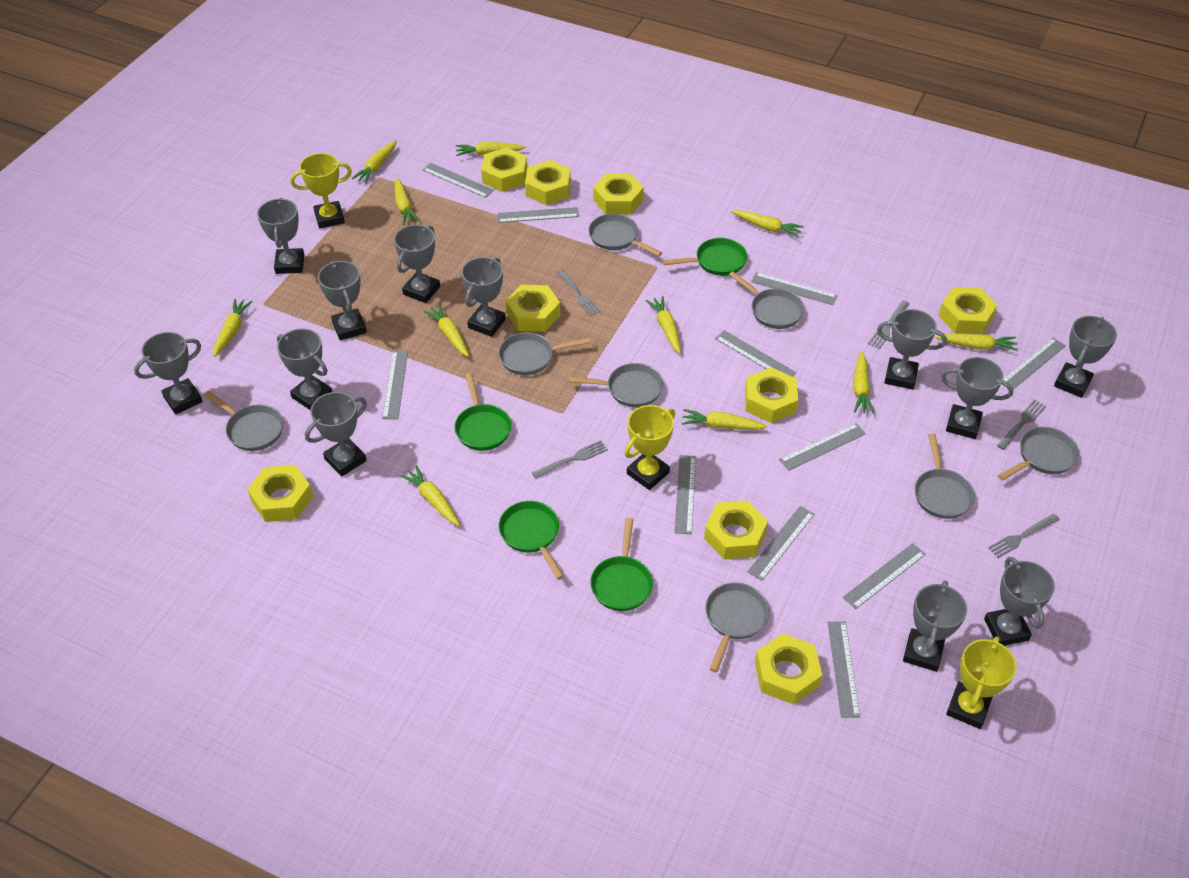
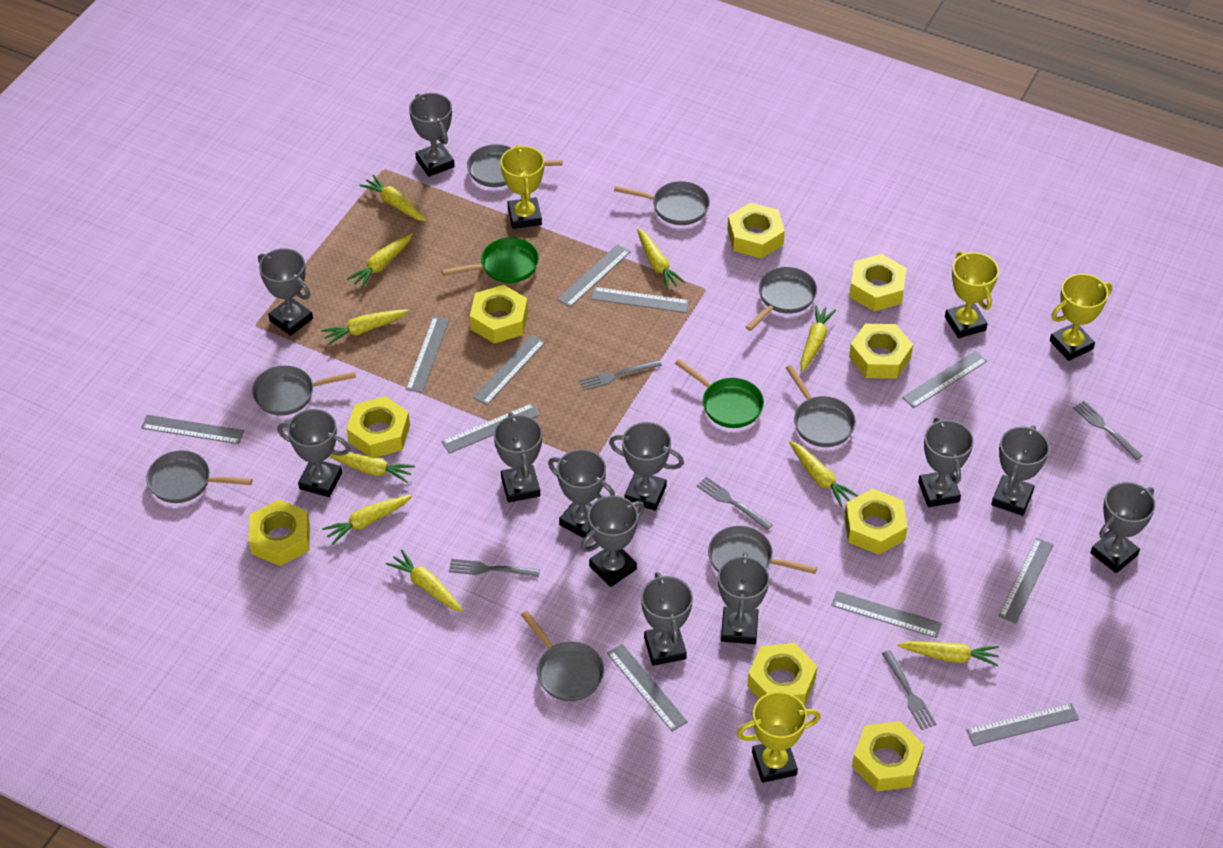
green pan: [455,373,511,451] [499,501,564,580] [590,518,653,611] [663,238,747,276] = 4 -> [442,237,539,283] [675,359,764,428] = 2
yellow carrot: [214,299,252,357] [351,140,397,184] [395,177,420,225] [400,465,460,526] [423,304,469,357] [456,142,526,156] [645,296,681,353] [682,409,768,430] [731,210,804,238] [853,351,874,414] [935,334,1018,351] = 11 -> [321,310,409,345] [322,495,412,544] [329,452,415,483] [347,233,412,289] [359,175,426,221] [386,550,463,612] [637,229,686,290] [789,441,858,507] [800,305,836,372] [898,641,999,667] = 10
yellow trophy: [290,153,352,228] [624,405,675,490] [946,637,1017,729] = 3 -> [500,145,544,229] [737,692,821,783] [945,251,999,338] [1050,274,1112,361] = 4

